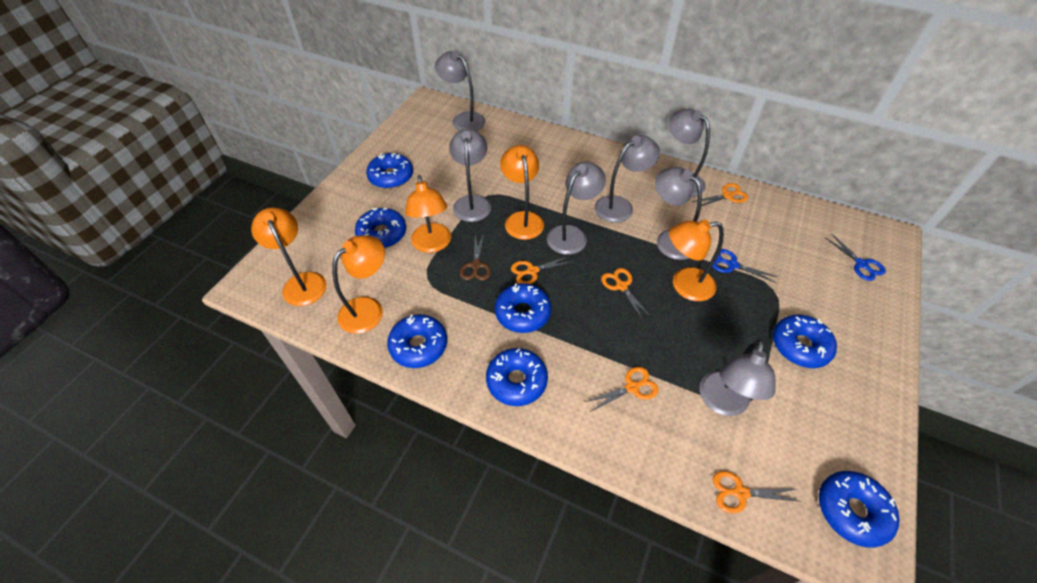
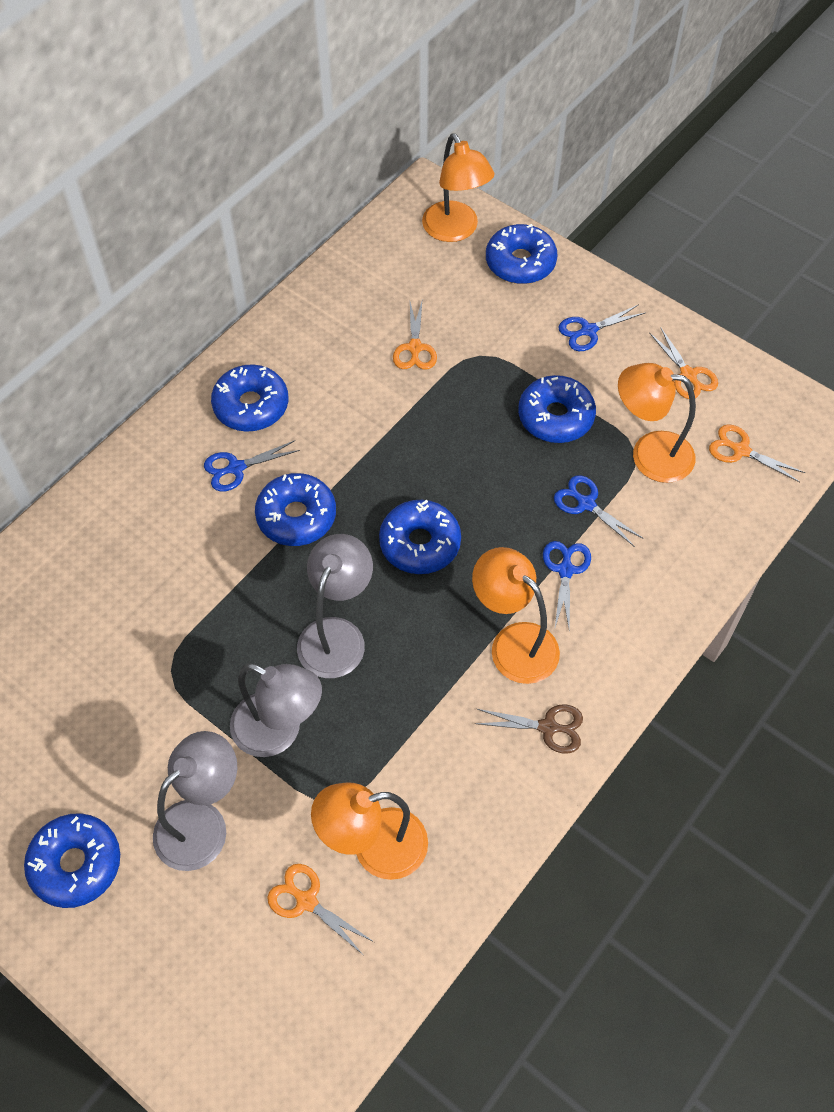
blue donut: [355,208,406,248] [366,153,413,189] [387,314,447,368] [486,348,548,406] [495,283,551,333] [773,315,837,368] [819,471,900,548] = 7 -> [24,813,120,908] [211,364,288,432] [255,473,336,546] [379,500,461,574] [486,224,557,284] [518,375,596,443] = 6
blue scissors: [712,249,778,283] [824,233,886,281] = 2 -> [204,440,300,491] [543,541,591,629] [554,475,644,547] [558,305,645,351] = 4
grey lamp: [435,51,485,131] [449,129,491,222] [547,162,606,255] [595,135,660,223] [655,167,702,260] [668,109,710,197] [699,339,775,416] = 7 -> [153,731,237,871] [230,663,322,757] [297,534,373,678] = 3
orange lamp: [251,207,327,306] [332,235,385,334] [405,175,451,253] [500,145,544,240] [669,219,724,301] = 5 -> [311,783,428,880] [422,134,494,242] [472,547,560,684] [618,363,696,483] = 4
orange scissors: [511,255,575,284] [585,367,659,412] [601,268,651,320] [692,183,748,208] [713,471,802,514] = 5 -> [267,864,374,955] [393,302,437,370] [649,327,718,399] [709,424,805,482] = 4

